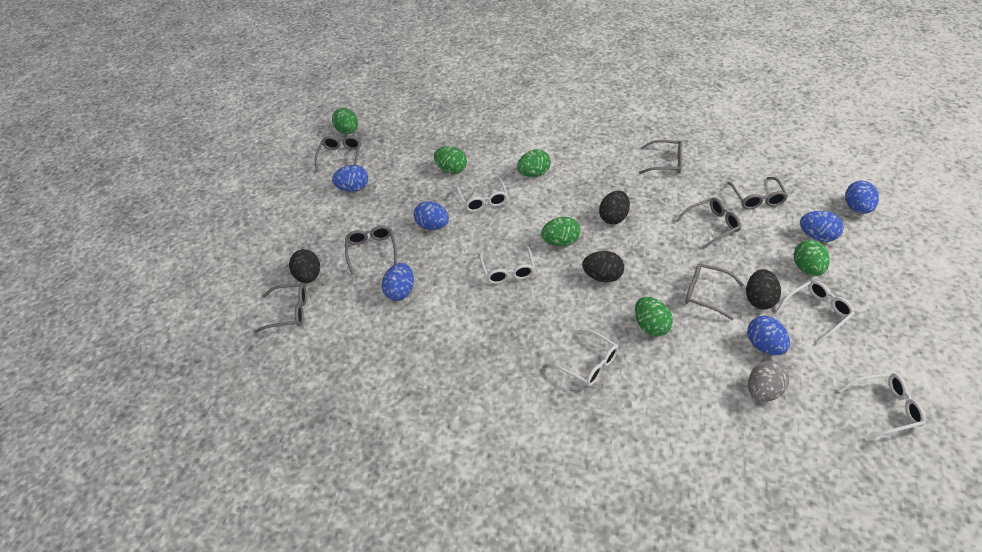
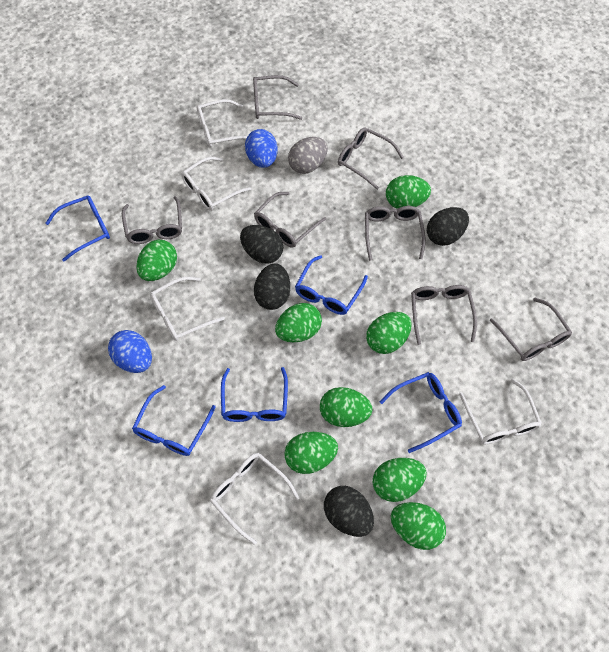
blue egg: [332,165,368,192] [382,263,414,301] [414,201,449,230] [747,316,790,355] [800,211,844,242] [845,181,879,214] = 6 -> [108,330,152,373] [245,129,278,168] = 2
blue glasses: none = 0 -> [46,195,110,261] [132,385,216,456] [221,367,288,422] [295,255,368,315] [380,372,462,453] = 5
green egg: [332,108,358,134] [434,146,467,174] [517,149,551,177] [541,217,580,246] [635,297,673,337] [793,240,830,276] = 6 -> [136,240,177,281] [275,303,322,342] [284,432,338,474] [320,387,373,427] [366,312,412,354] [373,458,427,502] [386,175,431,209] [391,502,446,550] = 8

